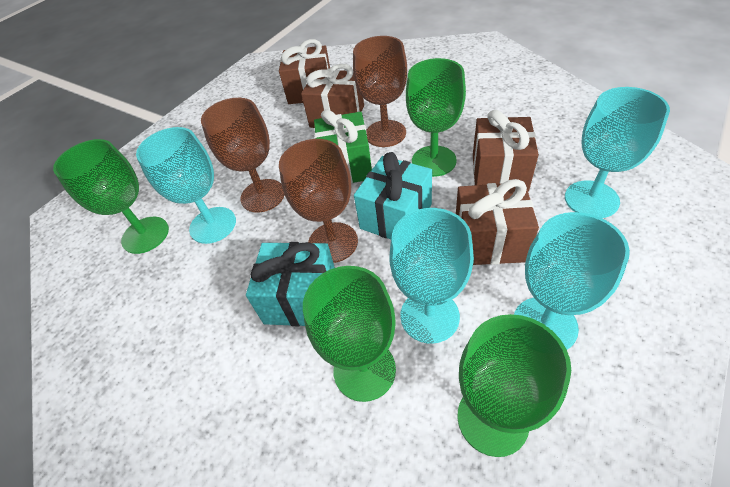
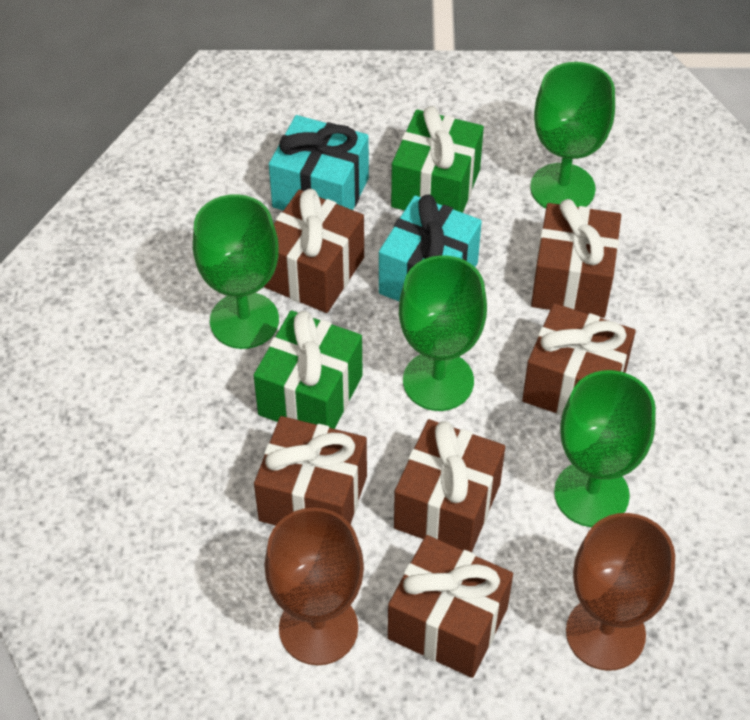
brown gift: [279,39,330,104] [301,64,364,128] [456,179,539,265] [473,110,539,192] = 4 -> [254,416,367,525] [264,189,364,313] [388,535,513,678] [394,419,505,552] [522,303,636,416] [531,199,621,318] = 6
brown goblet: [201,98,285,213] [279,139,358,263] [353,36,407,147] = 3 -> [265,508,364,665] [566,513,675,671] = 2
green gift: [314,109,372,183] = 1 -> [254,311,363,429] [391,106,484,213] = 2
turquoise goblet: [136,127,236,244] [389,208,474,344] [514,212,630,350] [565,87,670,218] = 4 -> none = 0

